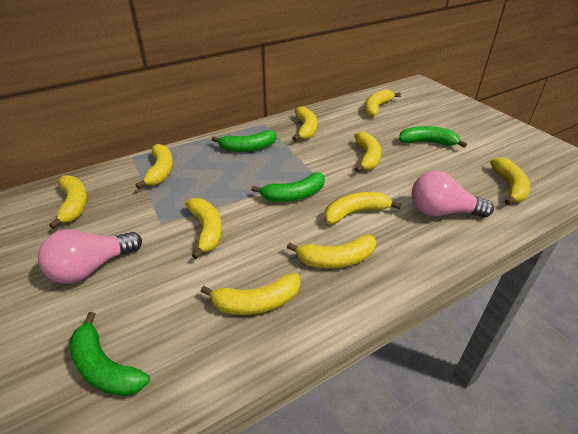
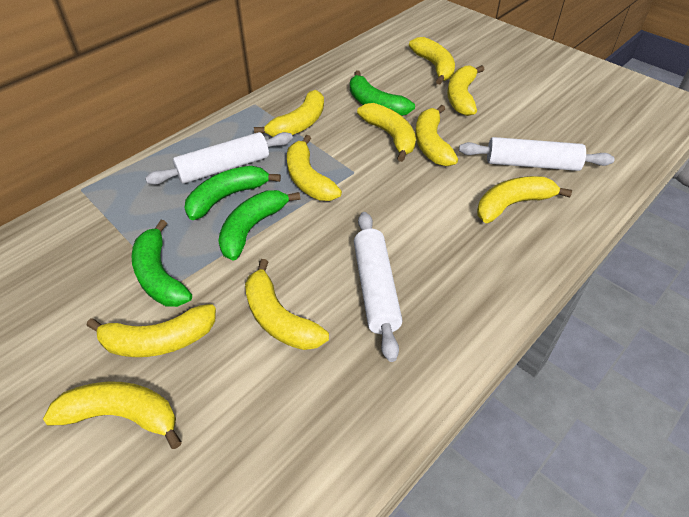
pink light bulb: [38,229,142,284] [412,171,494,218] = 2 -> none = 0
white rolling pin: none = 0 -> [145,132,293,184] [354,212,402,362] [459,137,615,171] = 3

